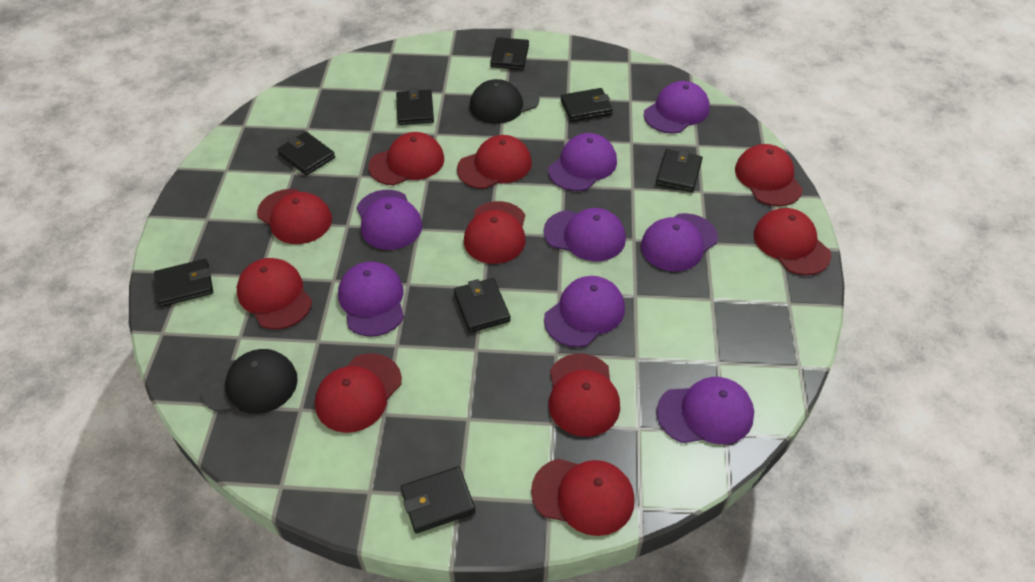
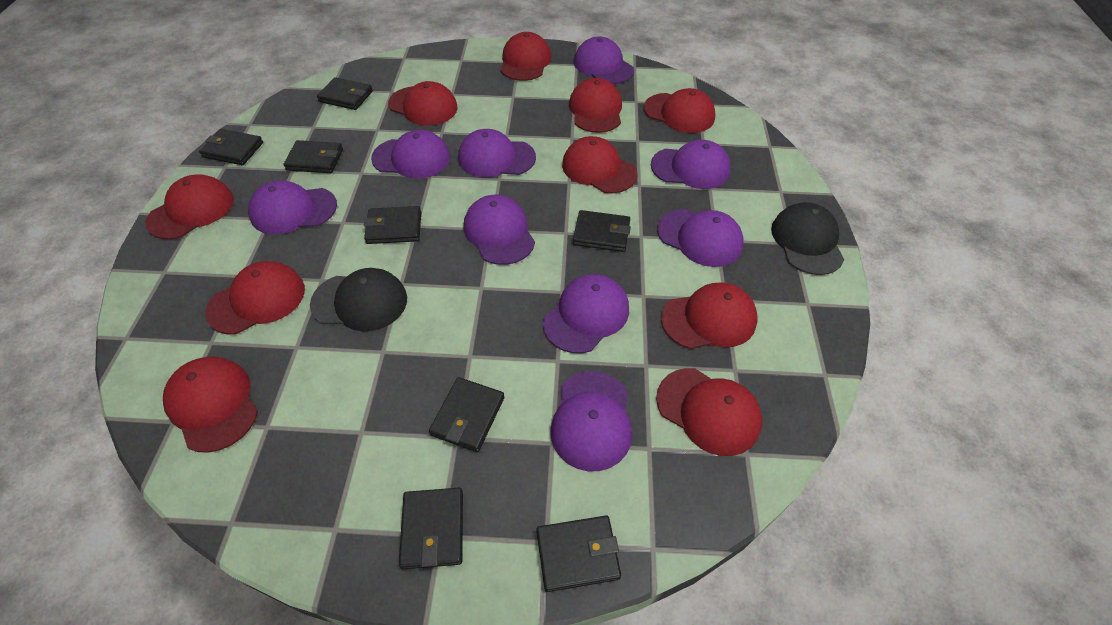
purple cap: [338,261,404,337] [357,190,422,250] [543,208,626,262] [544,276,625,347] [548,133,617,191] [641,213,718,272] [644,81,710,134] [656,377,754,444] = 8 -> [248,180,337,234] [371,130,450,179] [458,129,536,177] [464,195,535,265] [543,274,629,353] [550,371,632,471] [574,36,634,84] [651,140,731,189] [657,209,744,267] = 9

